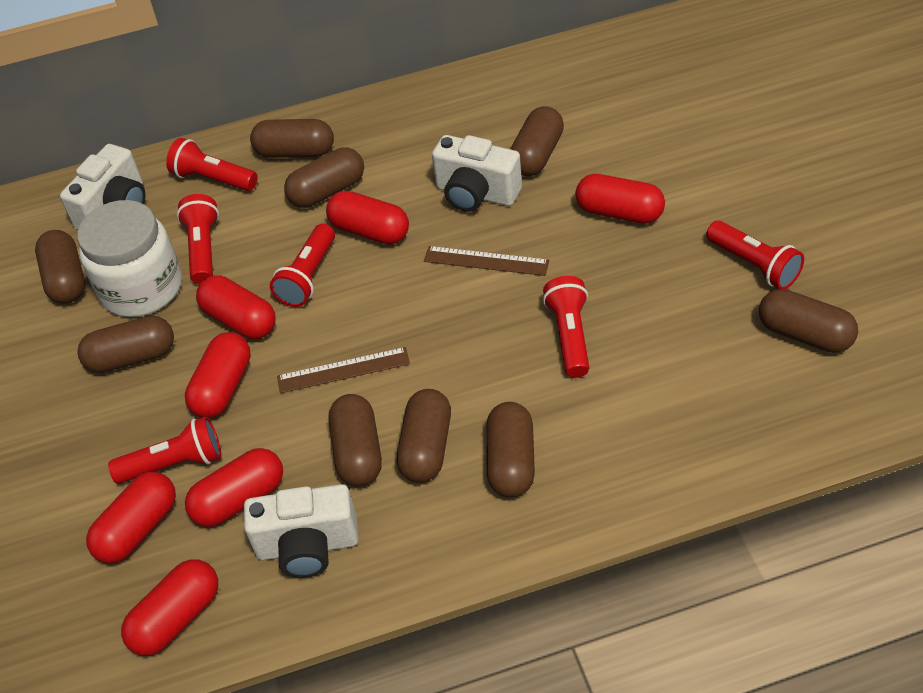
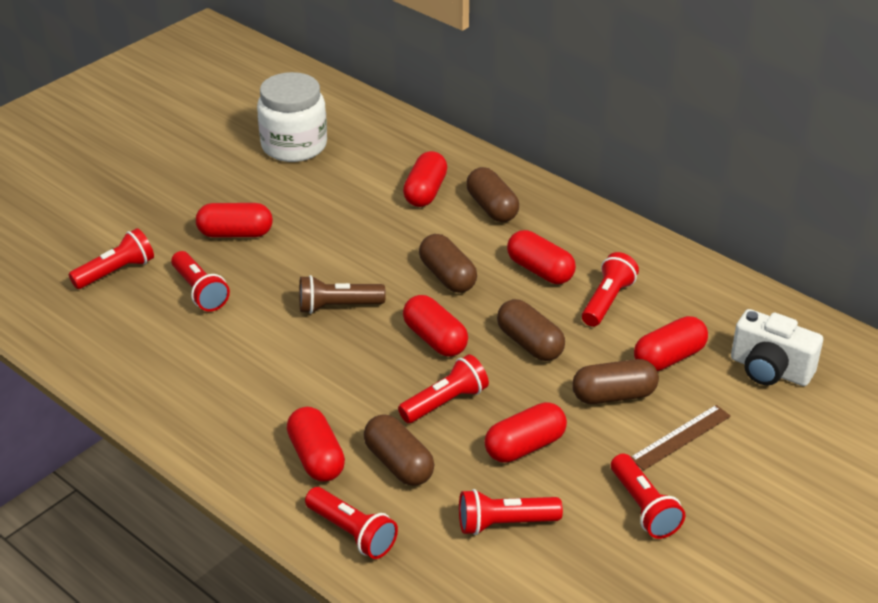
brown capsule: [35,230,85,303] [77,316,174,373] [250,119,334,158] [284,147,364,208] [329,394,382,487] [397,389,451,483] [486,402,535,498] [510,106,564,176] [759,289,858,353] = 9 -> [364,414,434,486] [419,234,477,293] [466,167,519,222] [497,299,565,361] [572,359,659,404] = 5
brown flashlight: none = 0 -> [299,275,386,314] = 1
brown ruler: [277,347,410,393] [424,246,549,276] = 2 -> [631,405,731,470] = 1
red flashlight: [108,416,222,484] [166,138,258,191] [177,194,219,284] [270,224,335,307] [543,276,589,378] [706,221,804,289] = 6 -> [69,228,154,289] [171,251,230,312] [305,487,398,559] [398,354,489,423] [459,489,563,535] [582,252,639,327] [611,454,685,539] = 7
white camera: [60,144,145,230] [244,484,358,578] [432,135,522,212] = 3 -> [731,309,823,386] = 1

